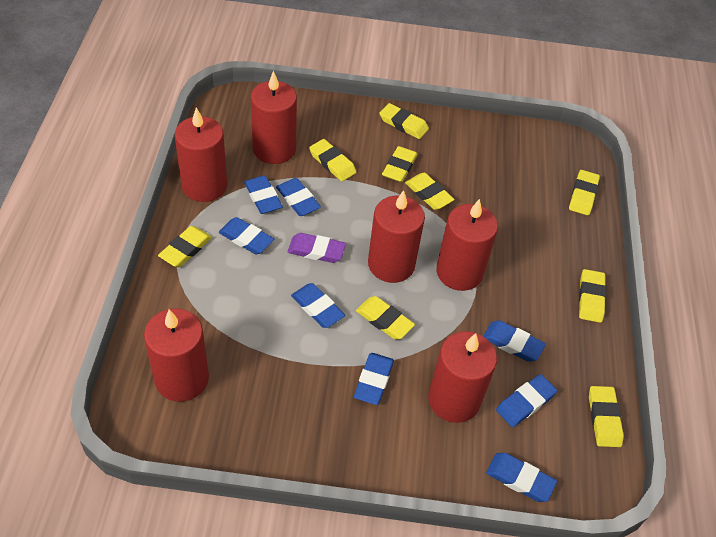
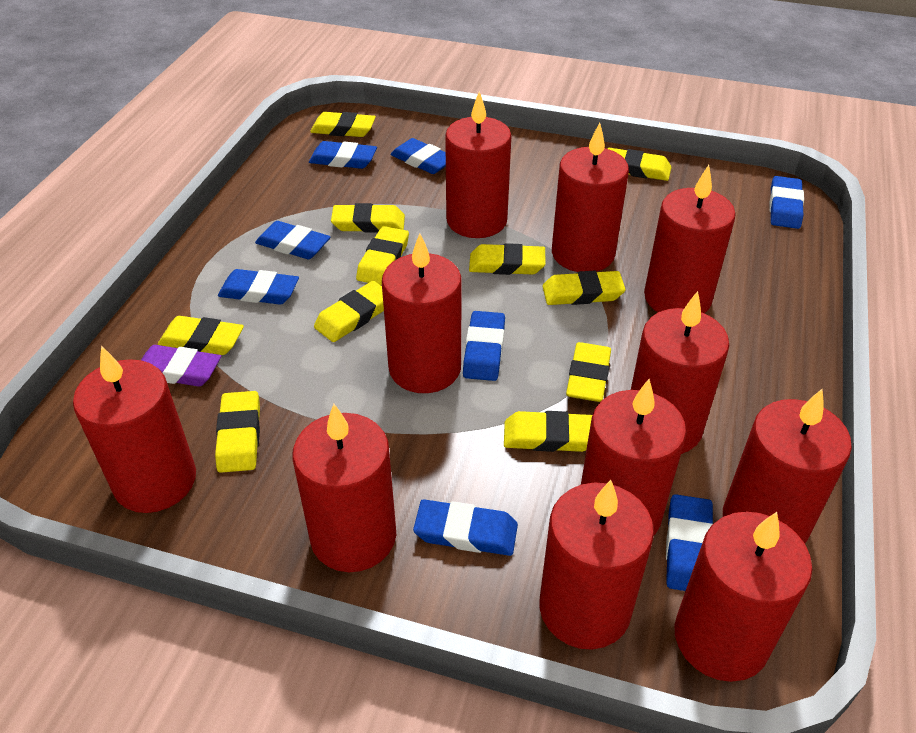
red candle: [144,308,209,402] [175,108,227,202] [251,71,297,164] [368,190,425,283] [428,331,497,423] [436,199,498,291] = 6 -> [73,346,196,513] [292,404,396,572] [382,233,462,393] [445,91,512,238] [539,480,654,650] [552,123,629,272] [581,379,687,535] [631,291,729,454] [644,165,736,313] [674,512,813,682] [723,389,852,543] = 11
yellow eraser: [158,226,212,267] [309,139,356,181] [356,296,415,340] [379,103,429,139] [382,146,418,182] [405,173,455,210] [569,170,600,215] [579,269,606,323] [589,386,624,447] = 9 -> [158,316,244,355] [215,391,260,473] [310,112,376,137] [314,281,384,342] [331,203,405,232] [356,226,409,286] [469,243,545,275] [504,411,592,452] [542,271,626,305] [566,342,611,402] [607,148,672,181] = 11

